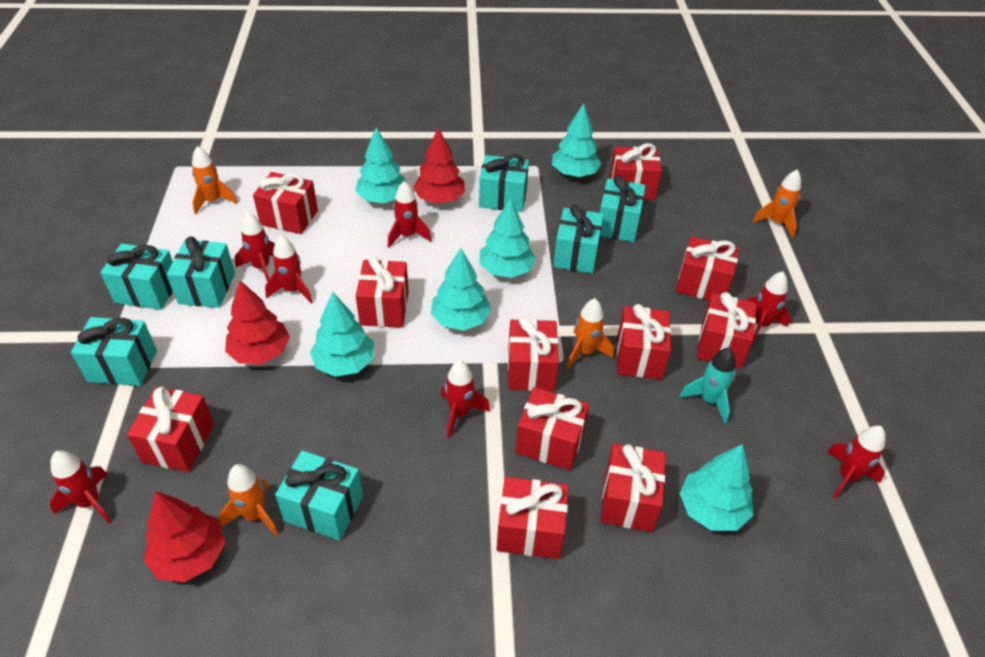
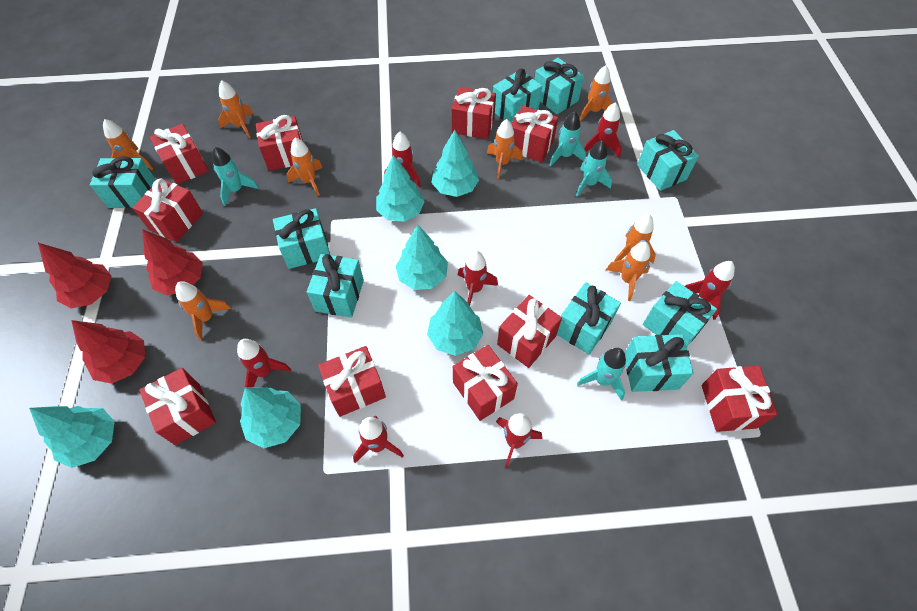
orange rocket: [192,146,238,215] [219,464,279,537] [567,298,614,369] [753,169,801,238] = 4 -> [103,119,153,170] [175,281,231,341] [218,80,253,138] [287,138,323,196] [487,119,523,179] [580,65,613,121] [606,242,650,301] [615,214,656,264] = 8
red gift: [127,387,214,472] [253,172,318,234] [356,256,409,328] [496,477,568,559] [508,317,559,391] [515,387,589,470] [600,444,666,532] [610,143,662,200] [617,304,671,379] [676,236,739,300] [697,292,757,369] = 11 -> [132,178,203,242] [139,368,216,445] [150,124,209,185] [256,115,303,171] [318,346,386,417] [451,87,496,139] [453,345,518,421] [497,295,562,368] [511,105,558,163] [701,366,778,432] = 10
turquoise gift: [71,317,157,386] [100,243,173,310] [167,236,235,308] [275,451,363,540] [479,154,529,212] [553,205,604,274] [600,175,646,242] = 7 -> [90,156,156,208] [273,208,330,269] [307,254,364,318] [493,68,542,123] [534,58,584,114] [557,282,621,354] [625,334,694,392] [637,130,699,191] [643,281,717,347] = 9
turquoise rocket: [679,347,736,424] = 1 -> [212,147,259,206] [549,111,586,167] [576,140,612,197] [577,348,626,401] = 4

